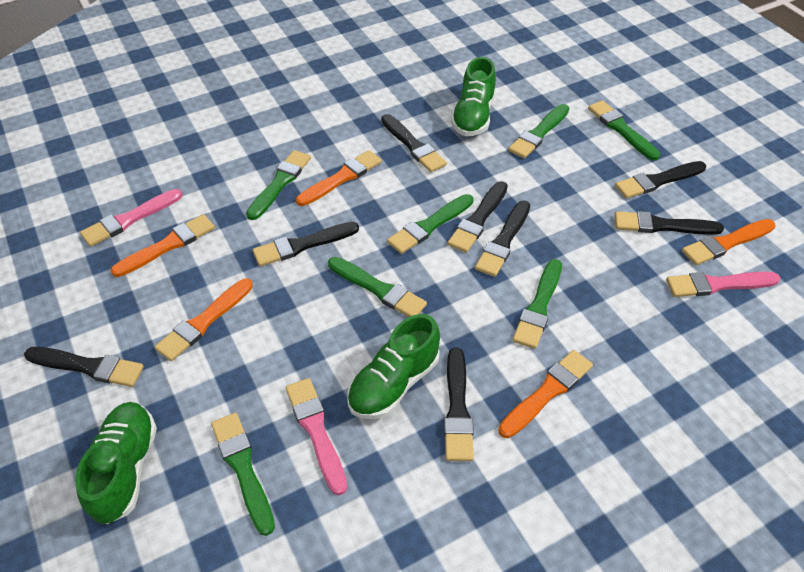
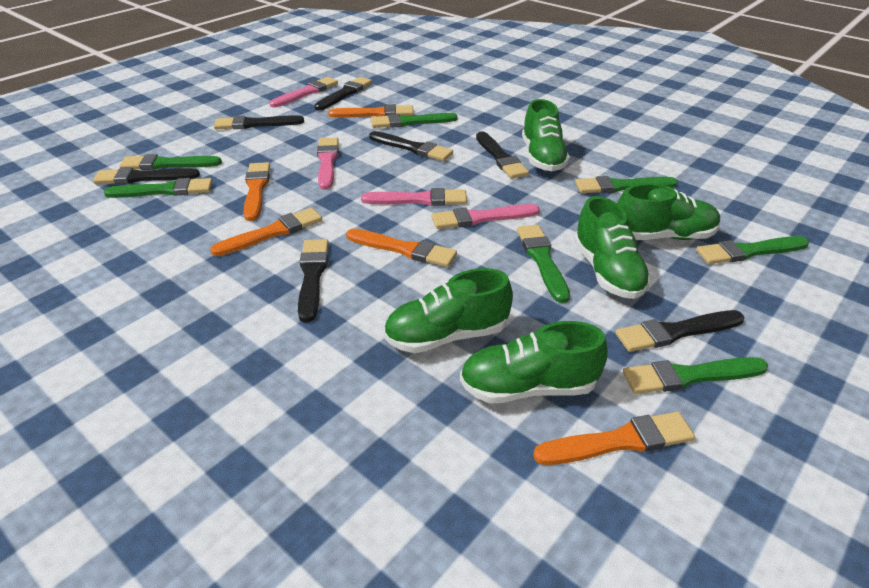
black brush: [24,347,144,387] [253,222,359,266] [381,114,447,172] [444,348,474,461] [447,181,508,253] [475,200,530,277] [614,211,724,235] [615,161,706,199] = 8 -> [93,167,200,184] [214,115,304,129] [298,239,329,323] [314,77,372,110] [369,131,453,161] [476,131,529,179] [615,310,744,352] = 7
green shoe: [75,402,157,524] [347,314,440,419] [451,57,496,136] = 3 -> [383,268,513,353] [460,321,608,403] [522,99,570,171] [574,196,651,299] [617,183,720,240] = 5
pink brush: [80,189,182,247] [286,378,347,495] [666,272,781,297] = 3 -> [270,77,338,107] [317,138,339,190] [361,188,467,206] [431,204,540,229] = 4

